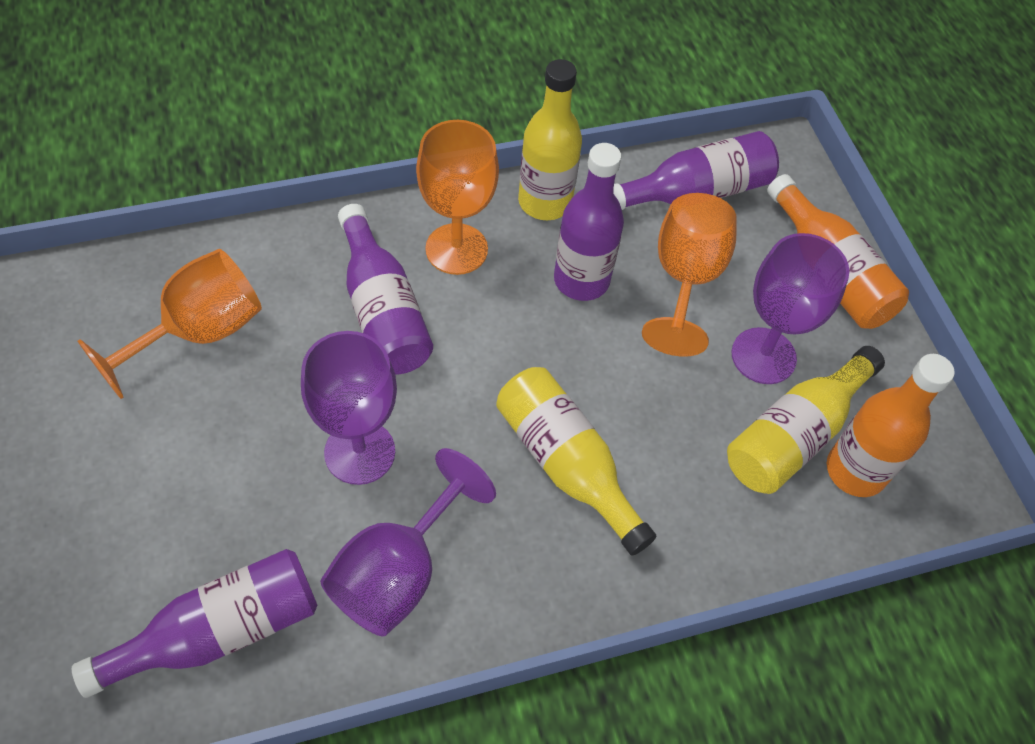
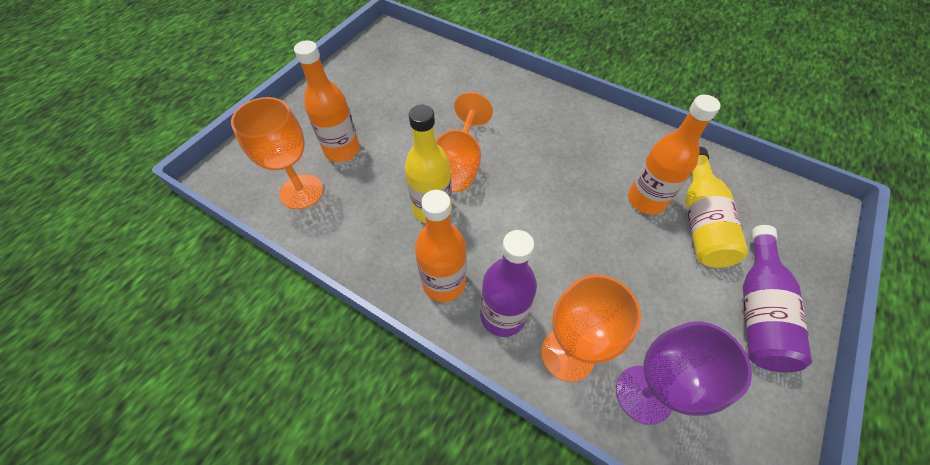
orange bottle: [767,174,909,329] [827,354,955,497] = 2 -> [294,40,360,162] [415,190,467,302] [628,95,721,215] = 3
purple bottle: [72,549,318,698] [338,204,433,375] [554,143,624,301] [613,131,779,210] = 4 -> [480,230,537,337] [743,225,812,372] = 2
purple goblet: [301,331,397,485] [320,448,496,637] [732,233,850,384] = 3 -> [616,322,752,425] = 1
yellow bottle: [496,367,657,556] [518,59,582,220] [727,346,885,494] = 3 -> [405,105,452,223] [685,147,748,268] = 2

